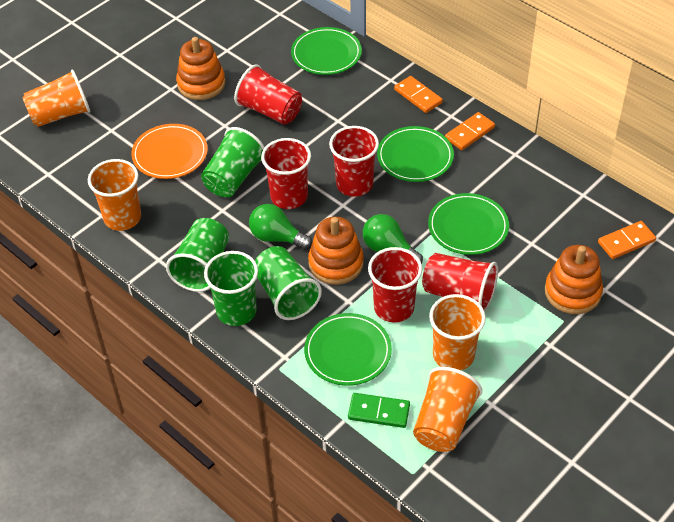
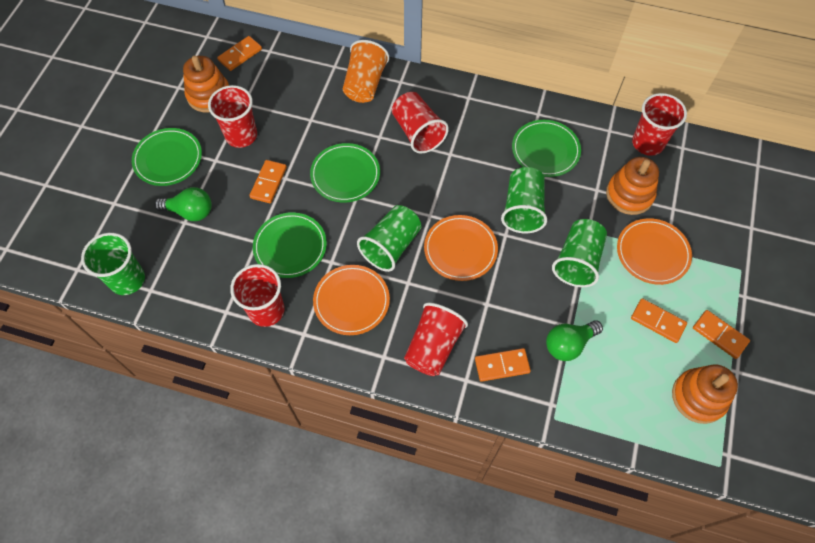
green domino: [348,393,410,428] = 1 -> none = 0
orange cup: [22,70,91,127] [88,159,141,231] [413,367,482,452] [429,294,486,370] = 4 -> [343,40,389,103] = 1
orange domino: [394,76,443,113] [445,112,495,150] [598,221,656,259] = 3 -> [217,36,262,71] [249,160,287,203] [475,348,531,382] [631,298,687,343] [693,310,750,359] = 5
orange plate: [131,124,208,179] = 1 -> [313,265,390,335] [424,215,498,281] [617,218,692,285] = 3

